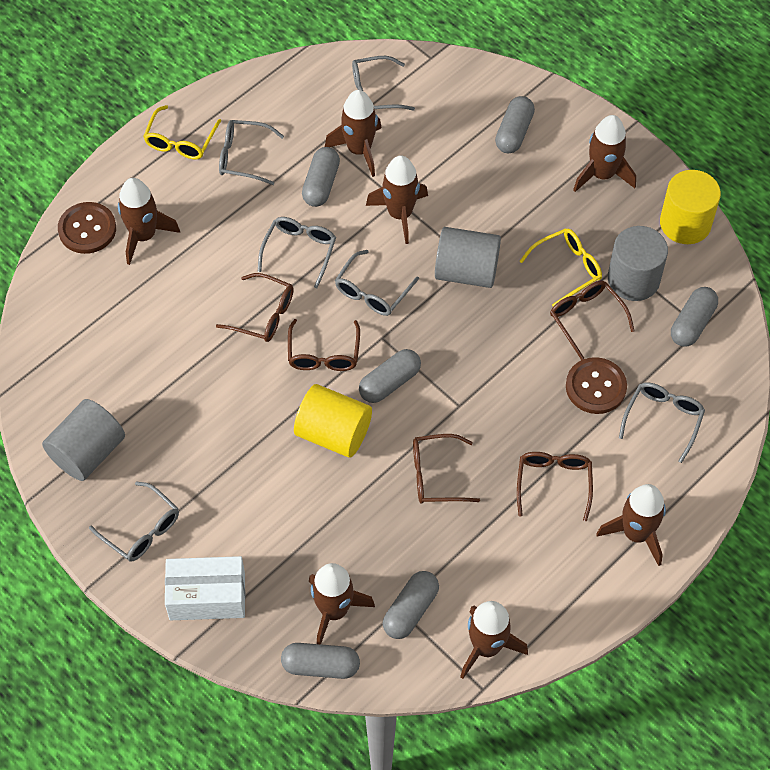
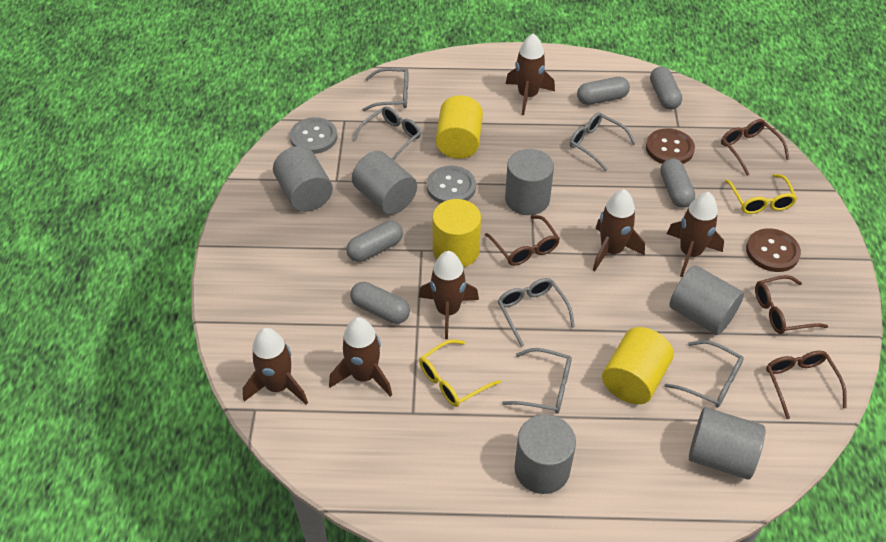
brown glasses: [216,273,294,342] [288,319,360,371] [413,434,480,504] [517,452,593,521] [550,281,635,360] = 5 -> [485,215,560,266] [721,119,789,176] [755,275,828,334] [766,351,847,419] = 4
brown rocket: [118,178,180,265] [309,563,375,644] [325,90,381,177] [366,155,428,244] [460,601,528,679] [573,115,636,192] [596,484,666,566] = 7 -> [243,328,308,404] [329,317,392,397] [419,251,479,339] [506,33,555,115] [593,189,645,271] [667,192,724,277] = 6
grey button: none = 0 -> [290,117,338,154] [427,166,476,203] = 2
grey capsule: [281,643,360,679] [302,147,340,207] [359,349,421,403] [383,571,439,639] [495,96,535,153] [671,287,718,347] = 6 -> [346,221,403,262] [350,282,410,324] [577,77,630,105] [650,66,682,110] [660,159,695,208] = 5
grey cylinder: [42,399,125,481] [435,227,501,288] [608,226,668,301] = 3 -> [273,146,333,212] [352,151,417,215] [505,149,554,215] [514,415,576,494] [669,265,744,335] [689,407,766,480] = 6
white box: [165,556,245,620] = 1 -> none = 0
yellow cylinder: [294,384,372,458] [660,170,721,244] = 2 -> [432,199,481,267] [436,95,483,159] [602,327,674,404] = 3

